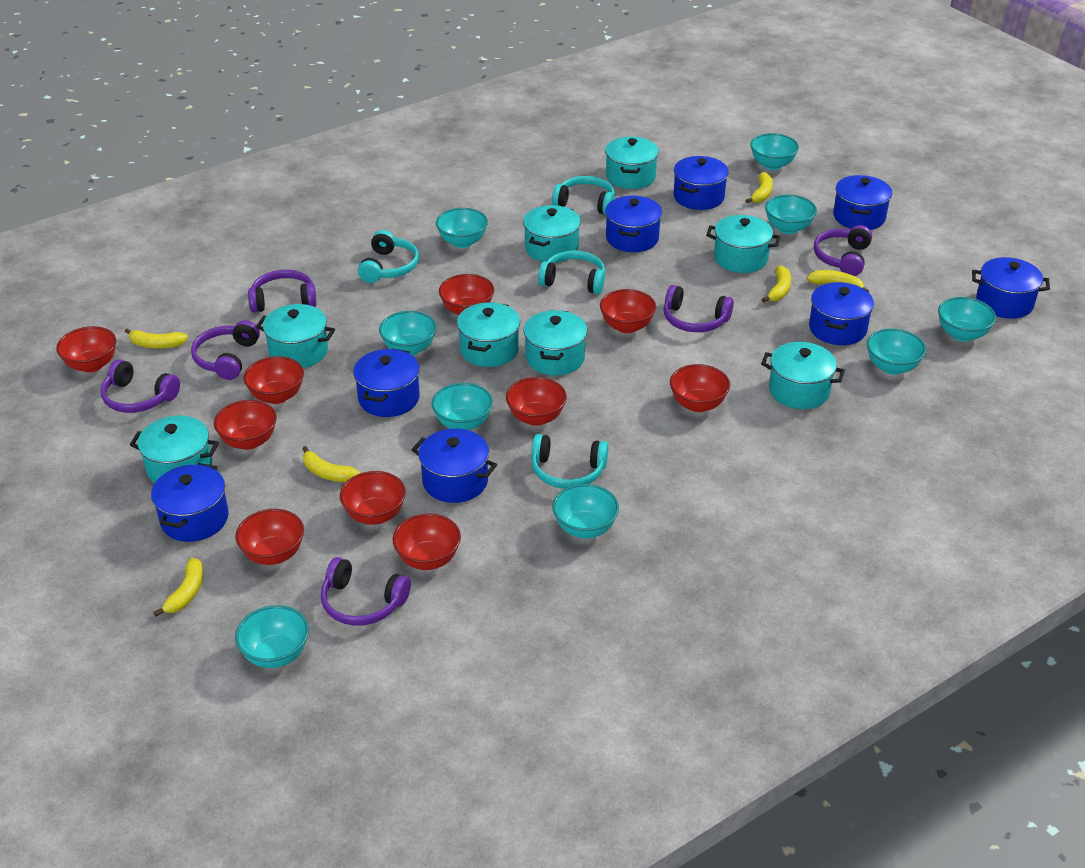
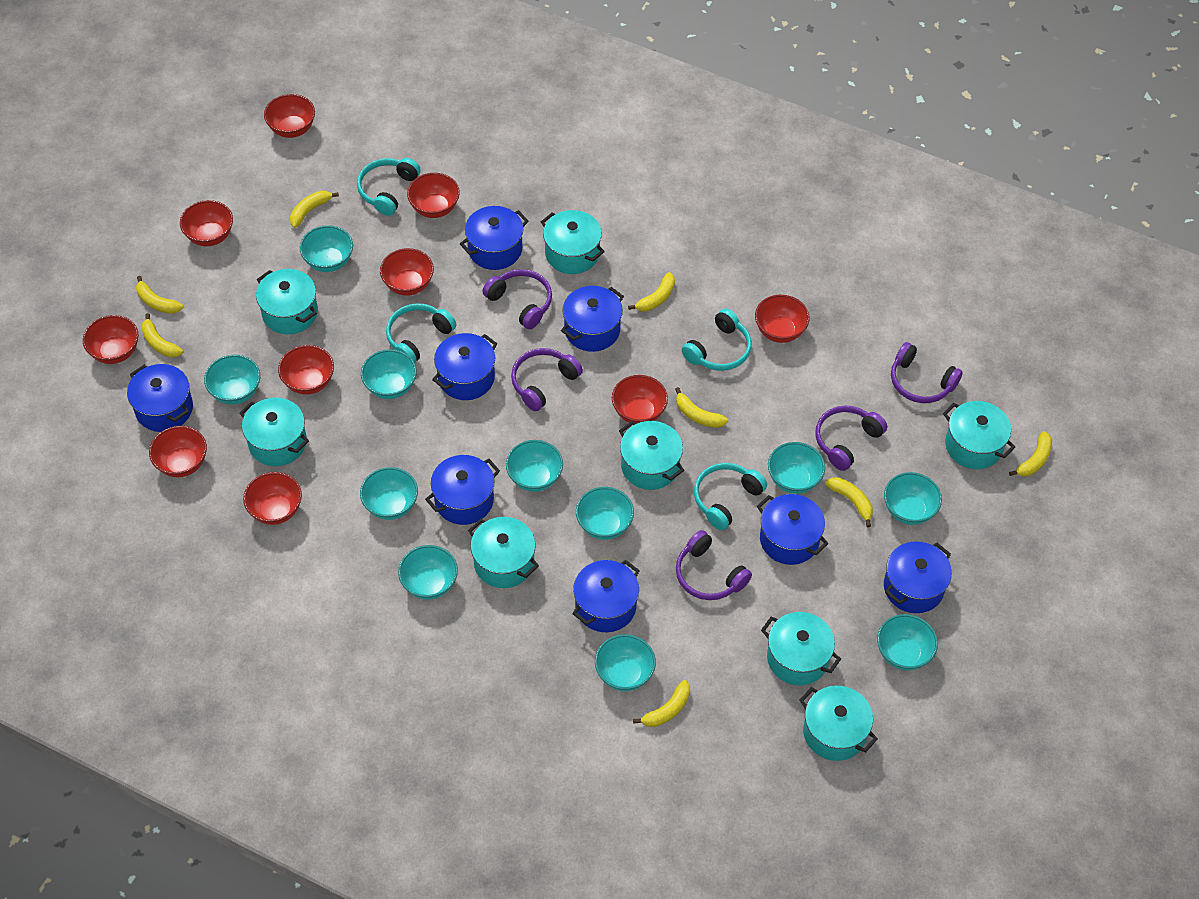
purple headphones: [101,359,180,413] [191,320,260,380] [248,270,316,313] [321,557,411,626] [664,285,734,332] [814,225,872,276] = 6 -> [482,269,552,329] [511,348,583,411] [676,530,752,600] [815,406,887,471] [891,342,963,403] = 5
turquoise bowl: [235,605,309,668] [379,311,437,356] [432,383,493,430] [436,208,488,248] [553,484,619,538] [750,133,799,170] [765,194,817,234] [867,328,926,375] [938,297,996,342] = 9 -> [204,355,260,405] [300,225,353,272] [360,467,418,520] [361,349,417,399] [398,545,458,600] [506,440,563,492] [576,487,634,540] [595,634,656,691] [768,442,825,494] [877,614,938,671] [884,472,942,525] = 11
yellow banana: [125,328,188,348] [153,558,203,617] [302,446,360,482] [745,172,773,203] [762,266,791,302] [807,270,869,293] = 6 -> [136,276,183,314] [141,313,183,358] [290,191,339,228] [628,272,675,311] [633,680,690,727] [675,387,728,428] [825,477,873,527] [1009,431,1052,477] = 8

